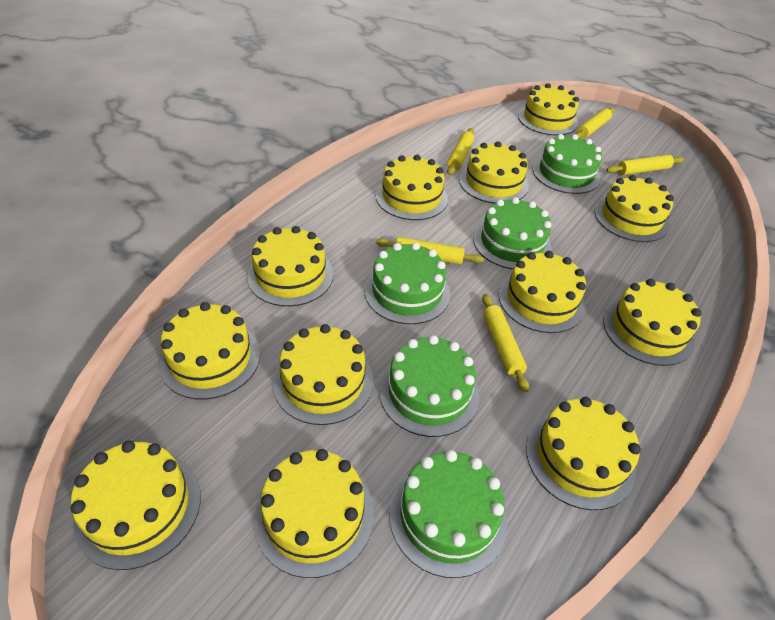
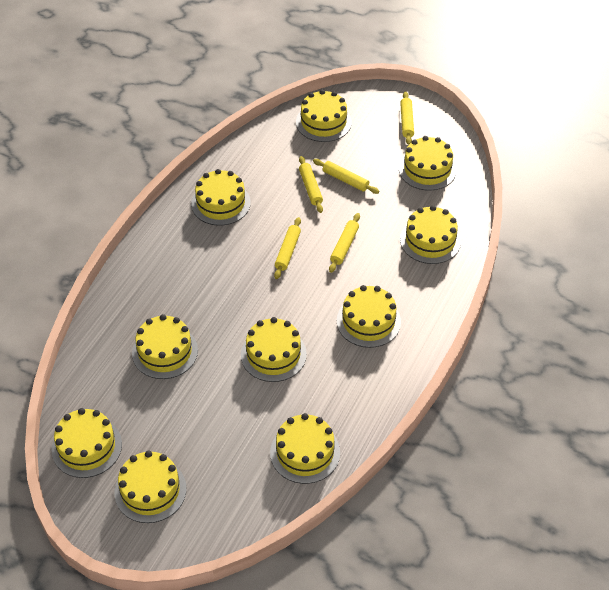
green cake: [365,242,450,324] [379,335,479,437] [390,450,507,578] [473,197,552,269] [533,134,602,194] = 5 -> none = 0
yellow cake: [70,441,201,570] [159,302,260,399] [247,226,333,307] [254,449,374,578] [273,324,373,425] [376,155,448,220] [459,142,529,204] [499,251,586,333] [518,83,579,135] [526,397,641,510] [594,175,674,242] [603,279,702,366] = 12 -> [52,408,122,478] [115,450,187,523] [132,314,198,379] [191,169,251,226] [241,317,307,382] [270,413,340,484] [296,90,352,142] [337,285,401,348] [399,136,457,191] [400,205,461,264] = 10

